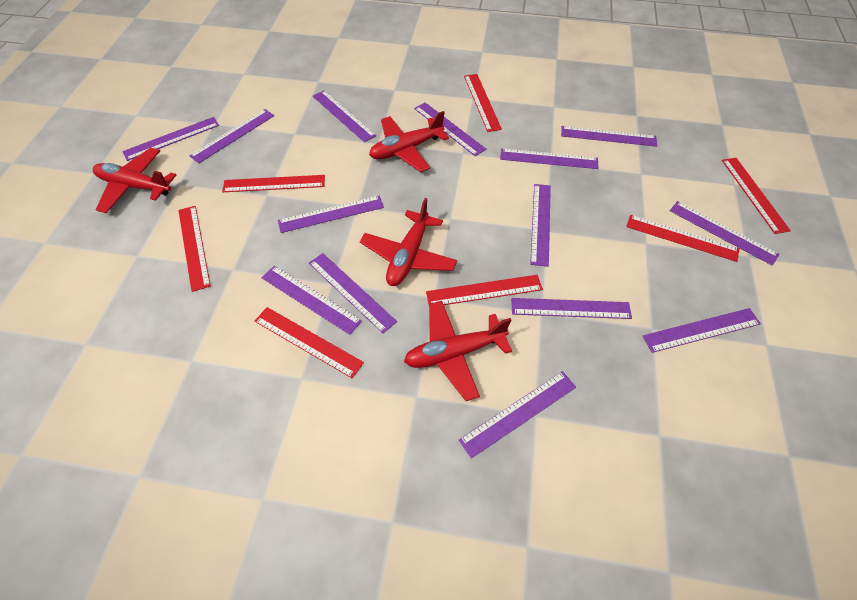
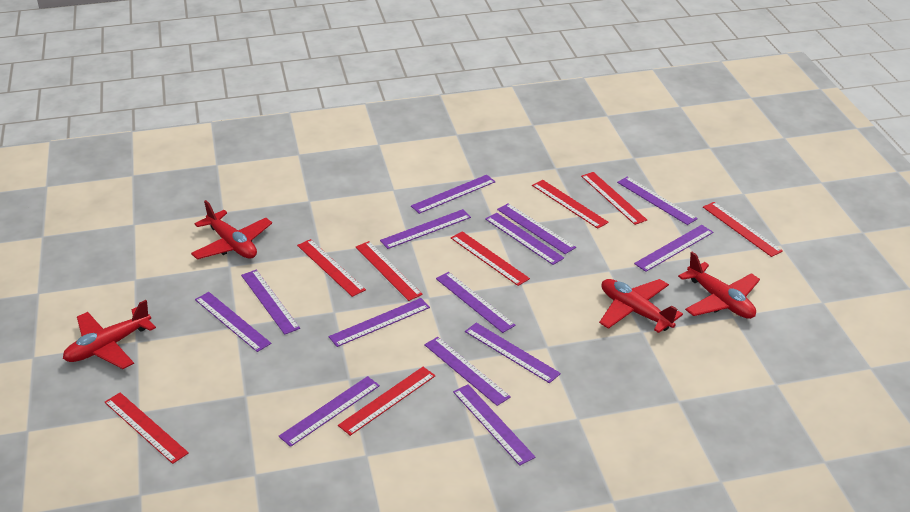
red ruler: [178,206,211,292] [222,175,325,192] [255,307,364,378] [426,275,543,305] [464,74,502,132] [626,215,740,262] [722,158,791,234] = 7 -> [104,392,189,464] [297,239,366,297] [338,367,436,436] [356,241,423,301] [451,231,530,286] [532,180,609,229] [581,172,647,225] [703,202,783,257] = 8

